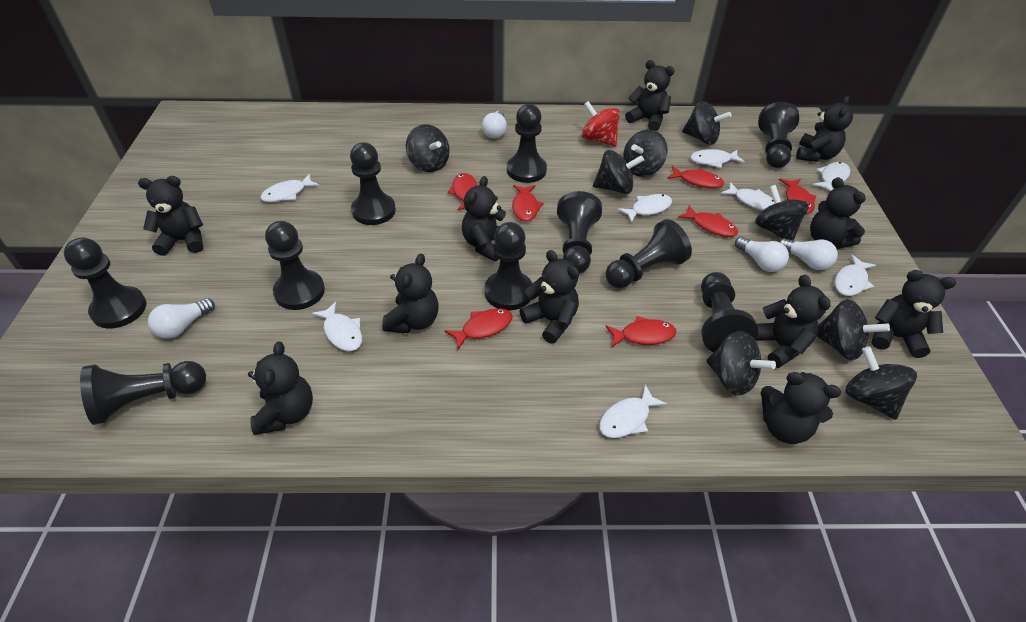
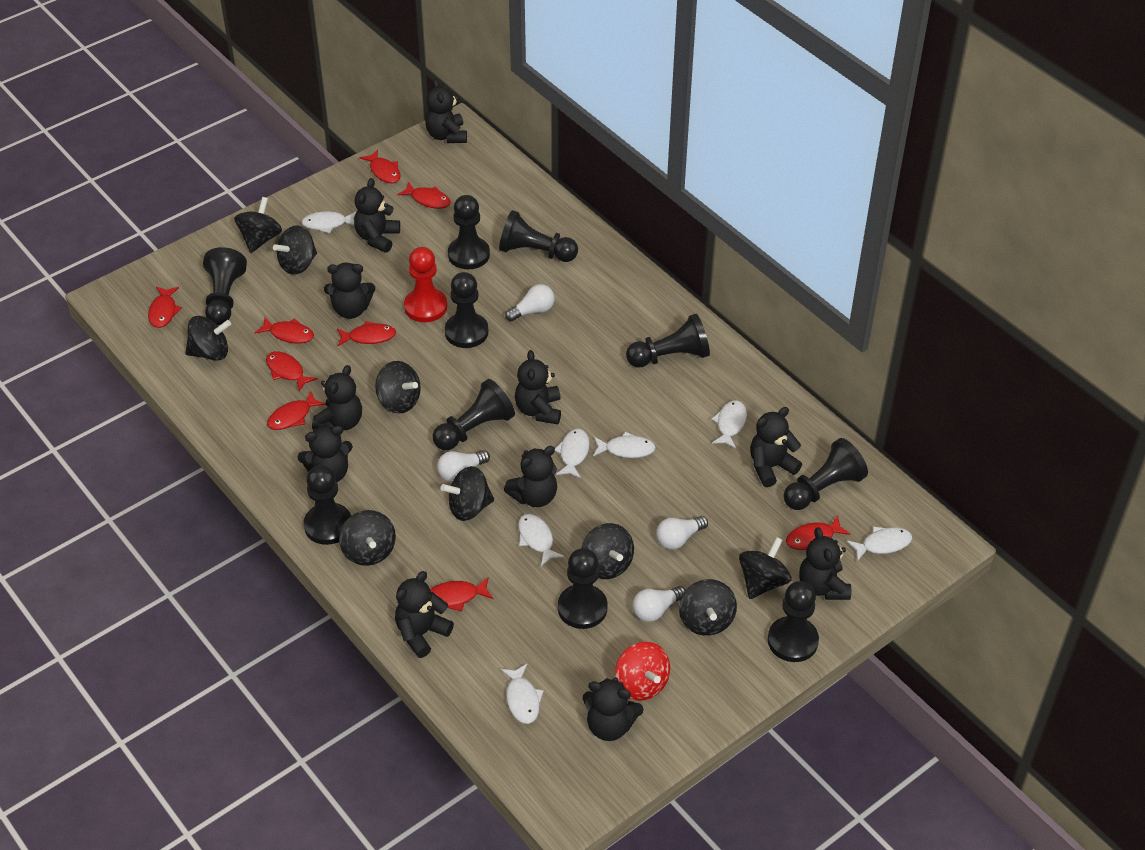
black spinning top: [406,124,450,172] [593,150,644,194] [623,130,667,177] [682,101,732,145] [706,331,776,395] [755,185,809,241] [817,299,890,360] [845,346,917,420] = 8 -> [185,316,231,361] [234,197,282,253] [273,226,317,275] [339,510,396,566] [375,361,421,414] [441,466,494,521] [581,523,634,579] [679,579,737,636] [739,537,791,599] = 9
red fish: [445,308,513,350] [447,173,477,211] [512,185,544,222] [605,316,676,347] [667,165,724,188] [678,205,738,237] [779,178,816,214] = 7 -> [148,287,182,328] [255,317,314,344] [266,351,317,391] [267,391,326,430] [337,321,396,346] [359,149,401,184] [397,182,451,209] [430,578,493,611] [786,516,850,550] = 9
red pawn: none = 0 -> [404,247,447,322] = 1
white fish: [260,174,320,202] [311,301,362,351] [599,385,667,438] [618,194,672,223] [690,149,745,168] [721,182,775,211] [813,162,850,191] [835,254,876,296] = 8 -> [301,211,357,234] [500,664,544,724] [518,514,565,566] [555,429,590,479] [593,432,656,458] [711,400,747,449] [847,527,912,561] = 7

